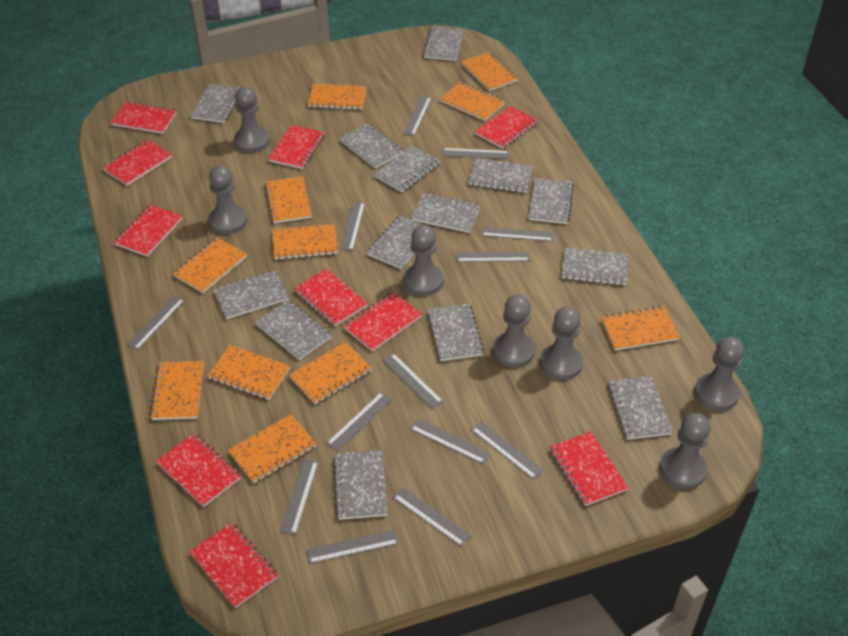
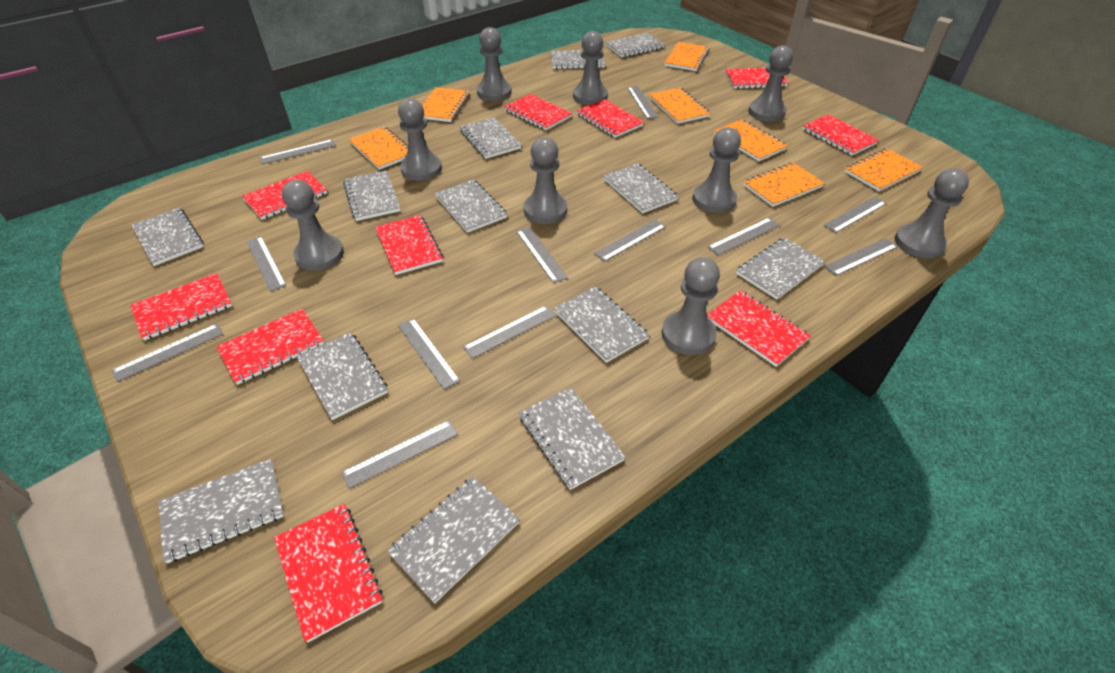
grey notebook: [190,83,240,123] [213,270,289,319] [255,300,332,360] [333,450,388,520] [340,124,404,169] [367,216,433,269] [374,146,440,192] [411,193,481,233] [423,26,464,61] [428,303,484,361] [469,158,533,193] [529,178,574,224] [562,247,628,286] [608,376,673,440] = 14 -> [131,208,204,266] [159,459,284,563] [297,332,388,420] [343,171,401,221] [387,477,520,604] [435,179,507,233] [460,117,521,159] [519,387,625,490] [551,50,605,69] [554,286,650,363] [603,163,679,213] [605,33,665,58] [736,237,825,299] = 13
grey pawn: [209,165,247,234] [234,87,270,153] [404,225,443,296] [493,294,535,367] [540,307,583,380] [660,413,710,489] [694,337,744,411] = 7 -> [282,180,344,271] [398,98,442,181] [477,27,512,101] [524,137,567,224] [573,31,608,105] [662,257,720,355] [693,127,741,213] [748,45,793,122] [895,168,969,258] = 9
grey ruler: [126,295,185,350] [280,459,318,535] [306,530,399,564] [326,392,392,451] [340,202,365,251] [383,353,443,409] [393,487,472,547] [403,96,431,136] [410,418,490,464] [442,148,509,159] [457,251,530,262] [471,421,544,479] [482,227,554,241] = 13 -> [112,324,223,382] [246,236,286,291] [260,139,336,164] [341,420,458,489] [398,318,460,389] [463,306,555,358] [516,227,568,283] [594,219,666,262] [627,86,658,119] [708,218,780,255] [824,196,887,233] [824,238,898,276] = 12
orange notebook: [150,361,204,420] [173,238,247,293] [207,345,290,400] [228,414,317,483] [264,176,312,223] [272,224,338,260] [289,342,372,404] [308,83,367,110] [440,82,505,121] [461,52,518,91] [601,306,680,351] = 11 -> [349,127,408,170] [422,87,470,122] [649,87,710,124] [665,42,710,71] [714,119,788,162] [743,163,824,207] [844,148,923,191] = 7

